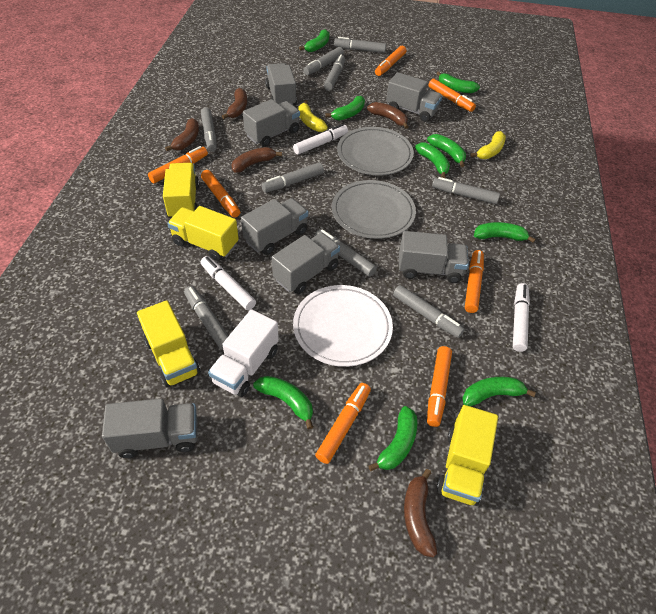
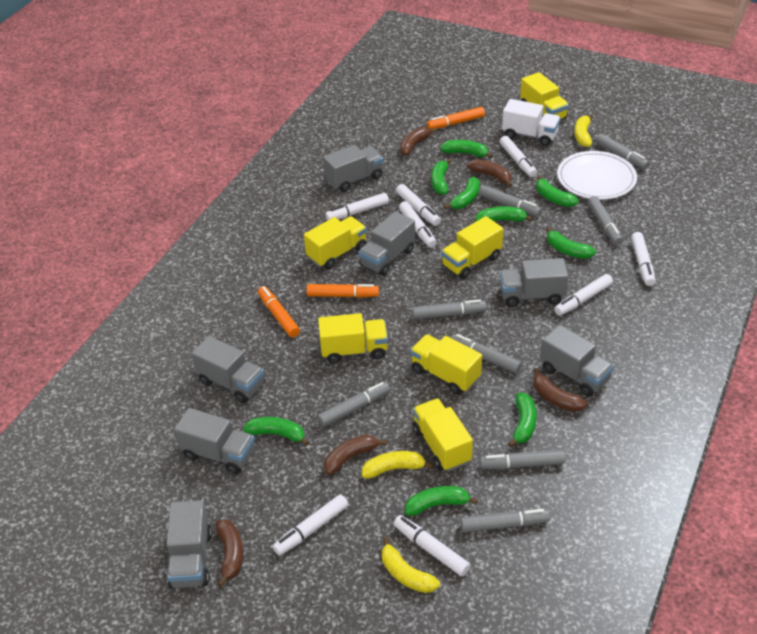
grey marker: [184,286,228,350] [201,108,217,152] [261,162,324,193] [303,47,344,75] [315,229,377,277] [324,54,345,91] [334,37,386,53] [393,285,465,338] [432,177,500,204] = 9 -> [317,382,390,427] [412,299,486,320] [451,334,522,373] [460,509,550,532] [480,185,542,217] [480,449,565,469] [588,196,623,245] [595,133,649,169] = 8
grey plate: [332,180,416,239] [337,127,414,176] = 2 -> none = 0
orange marker: [148,146,208,183] [201,170,240,218] [315,383,371,464] [375,46,406,76] [427,346,452,427] [428,79,476,112] [465,250,484,313] = 7 -> [258,286,300,337] [306,284,379,298] [427,107,485,129] = 3
white marker: [200,256,256,310] [293,124,348,155] [513,283,530,352] = 3 -> [273,494,348,556] [325,193,389,221] [394,515,471,576] [396,184,441,226] [399,201,437,248] [500,136,537,177] [554,274,613,316] [631,232,655,286] = 8
yellow banana: [298,100,328,132] [470,131,506,159] = 2 -> [362,451,433,478] [382,537,440,593] [574,114,594,147] = 3
yellow truck: [137,300,201,387] [163,163,200,218] [167,206,239,261] [437,405,498,506] = 4 -> [304,216,367,269] [318,313,388,364] [410,334,482,395] [412,398,473,471] [441,216,503,279] [520,72,569,120] = 6

